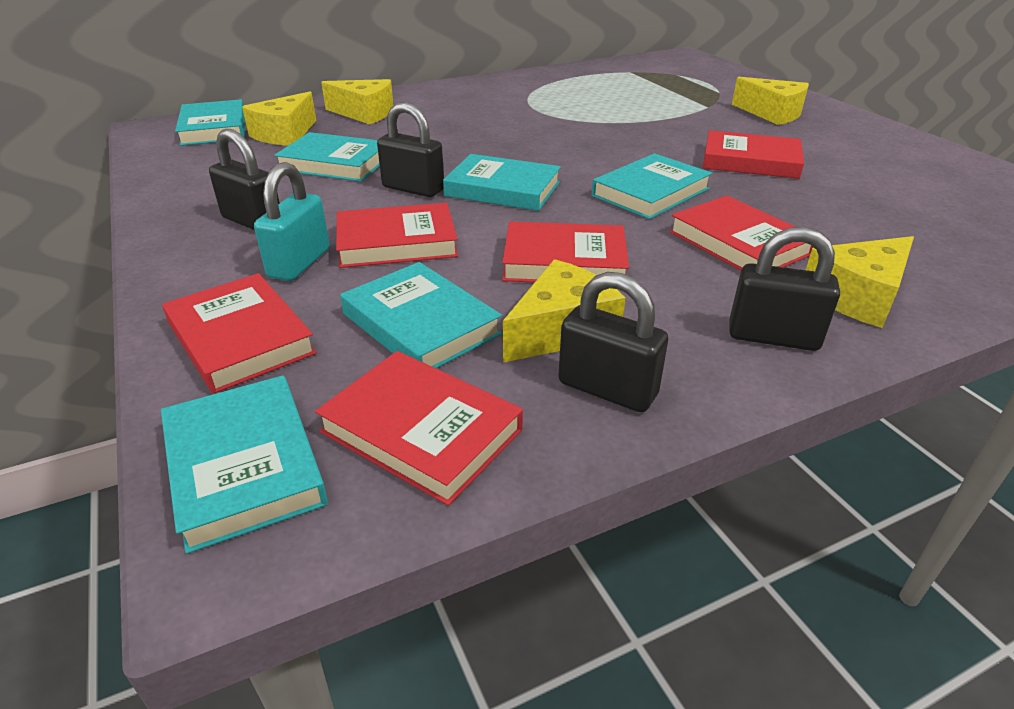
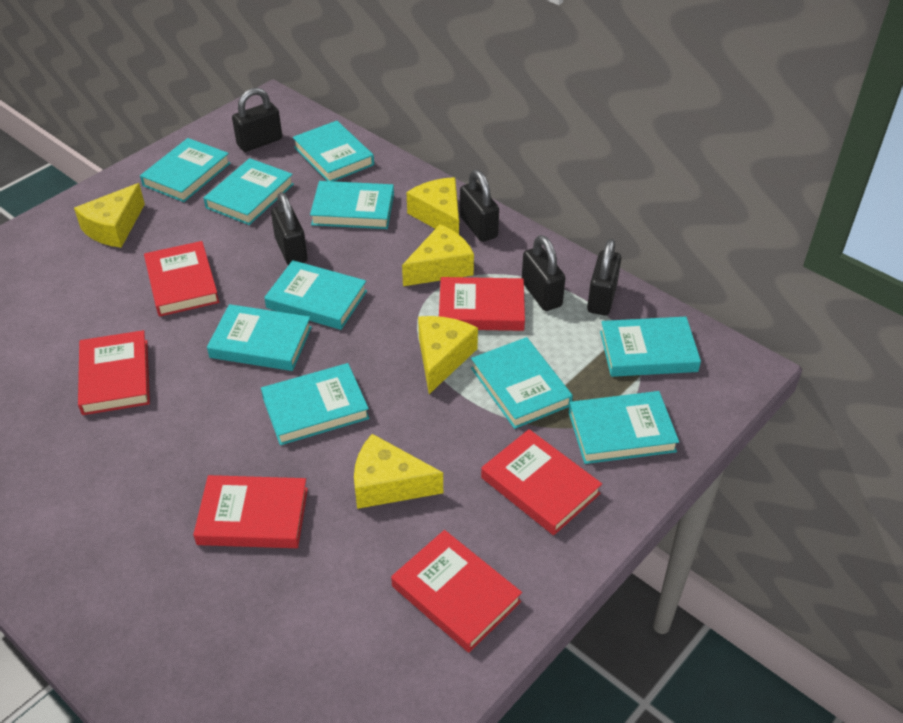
black padlock: [209,129,280,230] [377,102,444,197] [558,272,668,412] [729,227,840,351] = 4 -> [232,88,282,152] [271,192,308,265] [460,170,499,242] [522,235,565,311] [587,239,621,315] = 5
turquoise book: [161,375,328,554] [175,99,245,146] [274,132,380,182] [340,262,502,368] [443,154,561,211] [592,153,712,219] = 6 -> [140,138,230,202] [204,158,294,225] [207,304,312,371] [261,363,370,445] [264,260,367,330] [293,121,374,181] [310,181,394,229] [471,337,573,429] [568,391,679,464] [600,317,701,377] = 10
turquoise padlock: [254,162,330,281] = 1 -> none = 0

